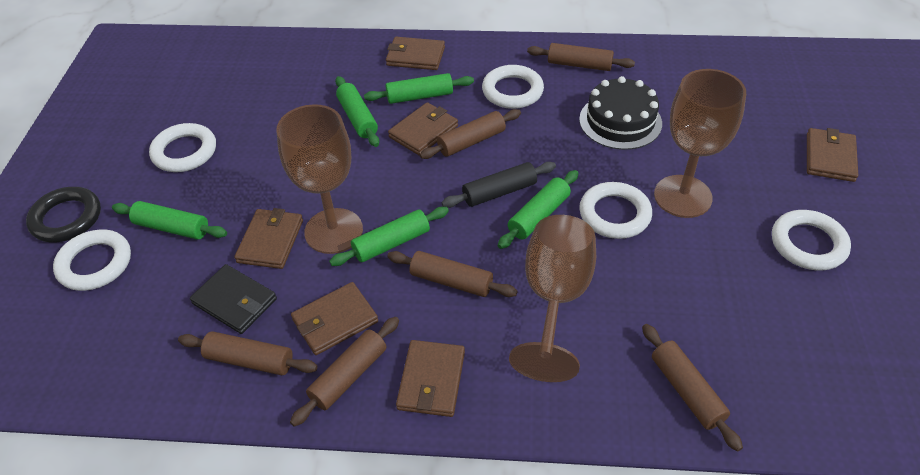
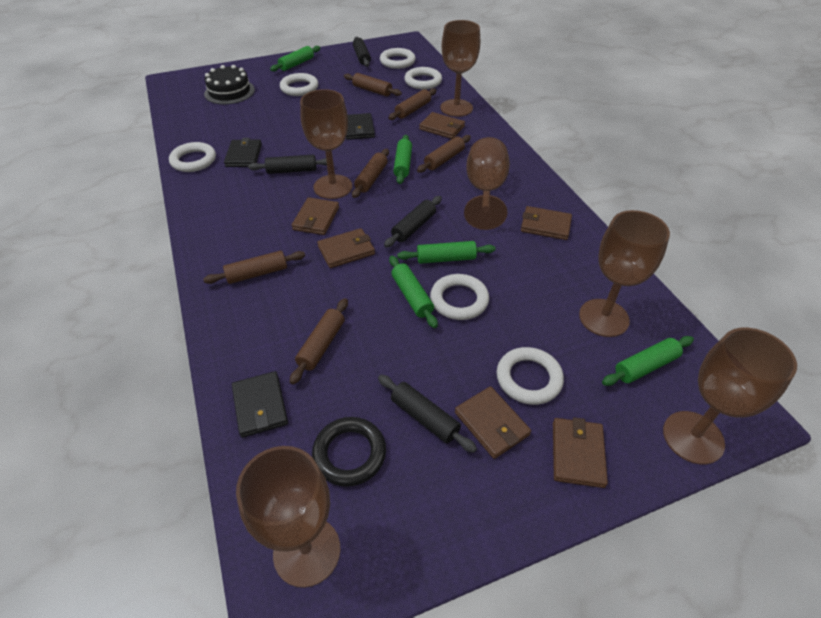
black rolling pin: [441,162,556,208] = 1 -> [248,155,327,174] [353,37,371,67] [378,375,477,453] [384,196,442,248] = 4
black wallet: [190,264,277,334] = 1 -> [224,138,262,167] [232,371,288,438] [346,113,375,140] = 3
brown goblet: [276,104,363,254] [509,215,596,382] [654,69,746,218] = 3 -> [236,446,341,588] [300,89,352,199] [440,20,480,117] [464,137,510,230] [579,210,670,337] [663,328,797,464] = 6
white ring: [53,230,131,291] [149,123,216,172] [482,65,544,109] [579,182,652,239] [772,210,851,270] = 5 -> [169,142,216,172] [280,73,318,96] [380,48,416,69] [404,67,442,89] [430,274,489,320] [496,347,564,405] = 6

